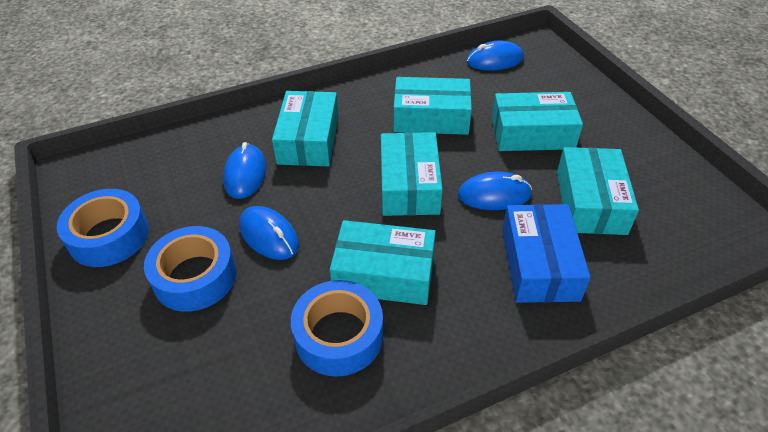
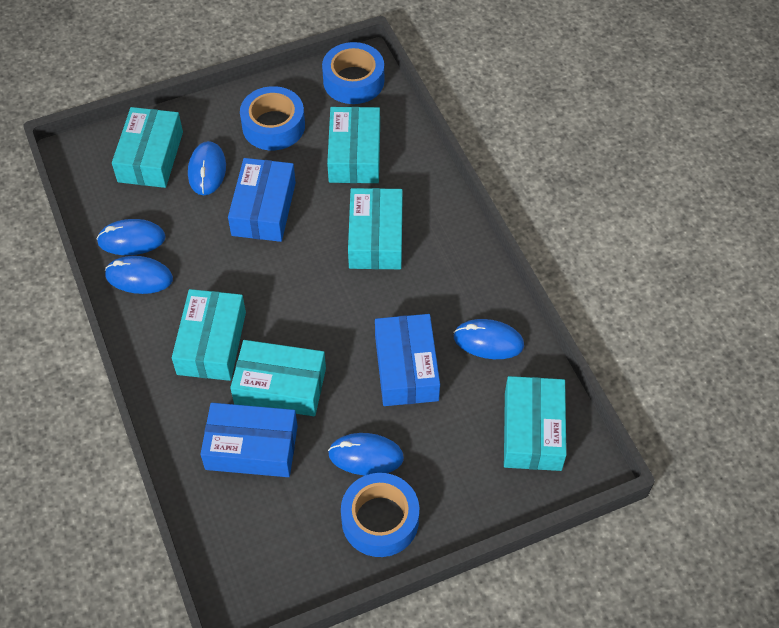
blue box: [502,204,591,303] = 1 -> [200,403,298,477] [228,158,296,242] [375,314,440,406] = 3
blue mouse: [223,142,266,199] [239,206,299,260] [458,172,532,210] [467,41,524,70] = 4 -> [96,219,166,255] [105,256,173,294] [188,141,226,195] [328,433,404,475] [453,319,524,359] = 5

